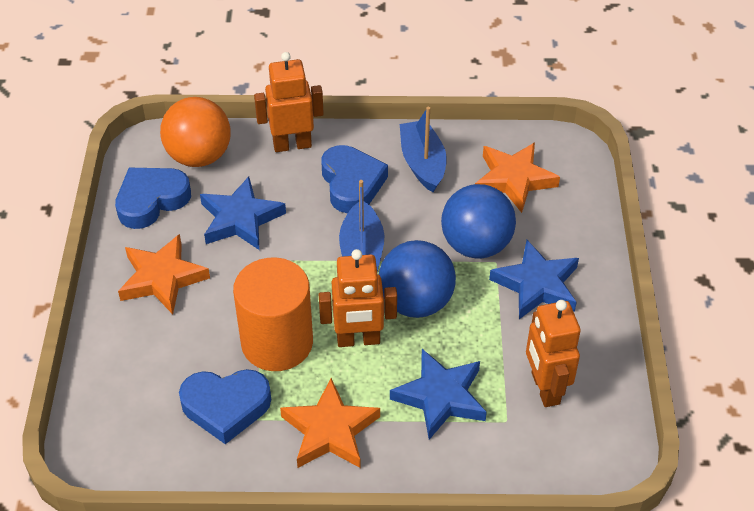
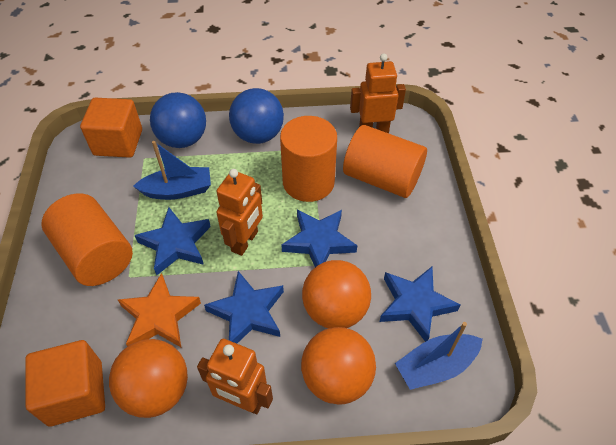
blue heart: [115,168,191,229] [179,369,271,444] [322,145,388,213] = 3 -> none = 0
blue star: [200,177,286,250] [390,349,487,440] [489,240,579,319] = 3 -> [134,207,211,275] [204,271,284,343] [281,209,357,267] [379,267,461,342] = 4
orange ball: [160,97,231,167] = 1 -> [109,339,188,418] [301,327,376,404] [302,260,371,328] = 3
orange cube: none = 0 -> [25,340,105,426] [80,98,142,158] = 2
orange cylinder: [233,258,313,371] = 1 -> [41,194,133,286] [280,116,337,202] [343,125,427,198] = 3
orange star: [118,234,210,314] [280,378,380,468] [475,142,560,213] = 3 -> [118,273,201,347] = 1

